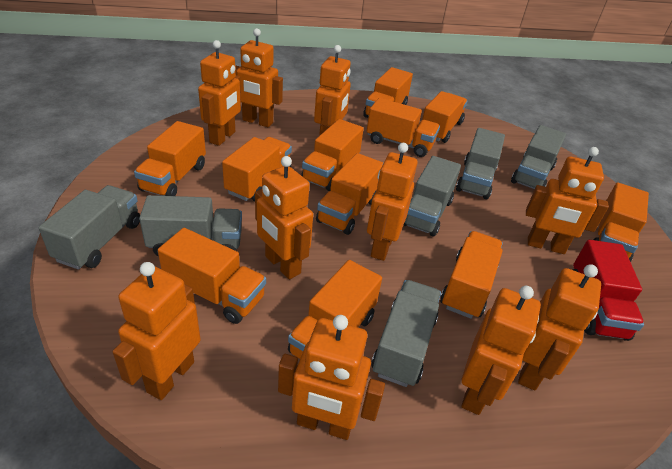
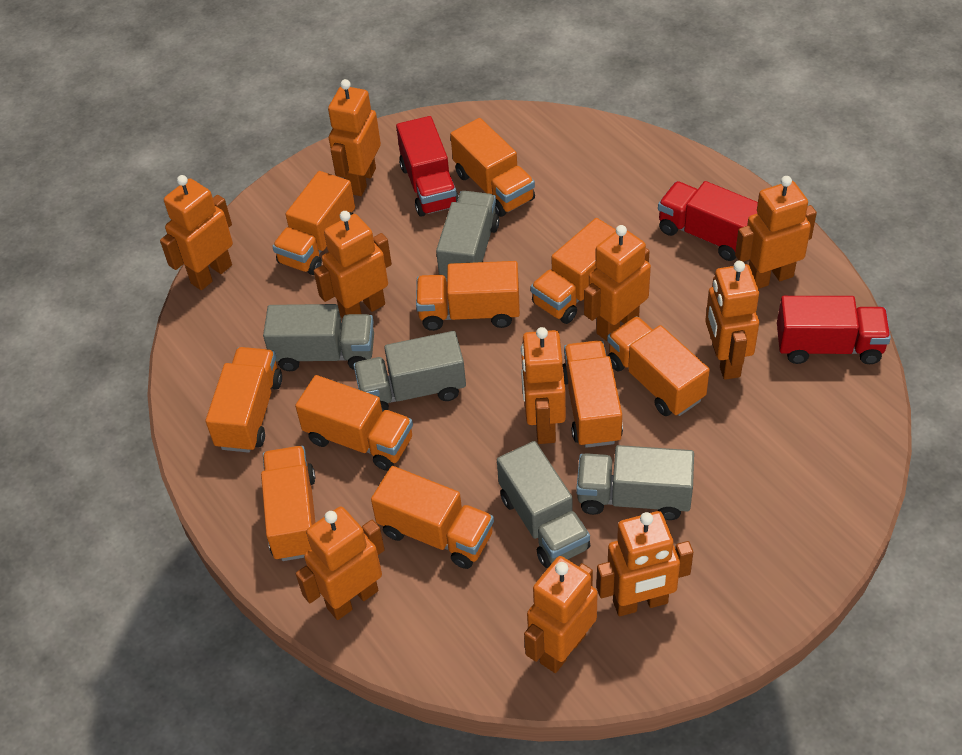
grey truck: [39,185,140,270] [139,195,242,256] [372,280,441,387] [403,156,461,236] [456,128,505,199] [511,125,566,189] = 6 -> [263,304,374,371] [354,331,466,412] [436,191,499,282] [497,441,591,568] [576,445,694,520] = 5
orange truck: [134,121,206,196] [158,228,266,324] [222,137,292,201] [288,260,382,359] [301,119,364,191] [316,153,383,235] [363,67,413,118] [367,98,440,157] [422,91,468,143] [440,231,503,319] [594,182,649,262] = 11 -> [206,347,282,453] [261,446,315,561] [272,171,355,275] [295,375,413,471] [371,466,494,569] [416,261,520,331] [450,118,535,217] [531,218,616,324] [563,340,623,448] [607,316,710,416] = 10
red truck: [573,240,644,341] = 1 -> [396,116,459,217] [658,181,758,261] [777,296,891,364] = 3

